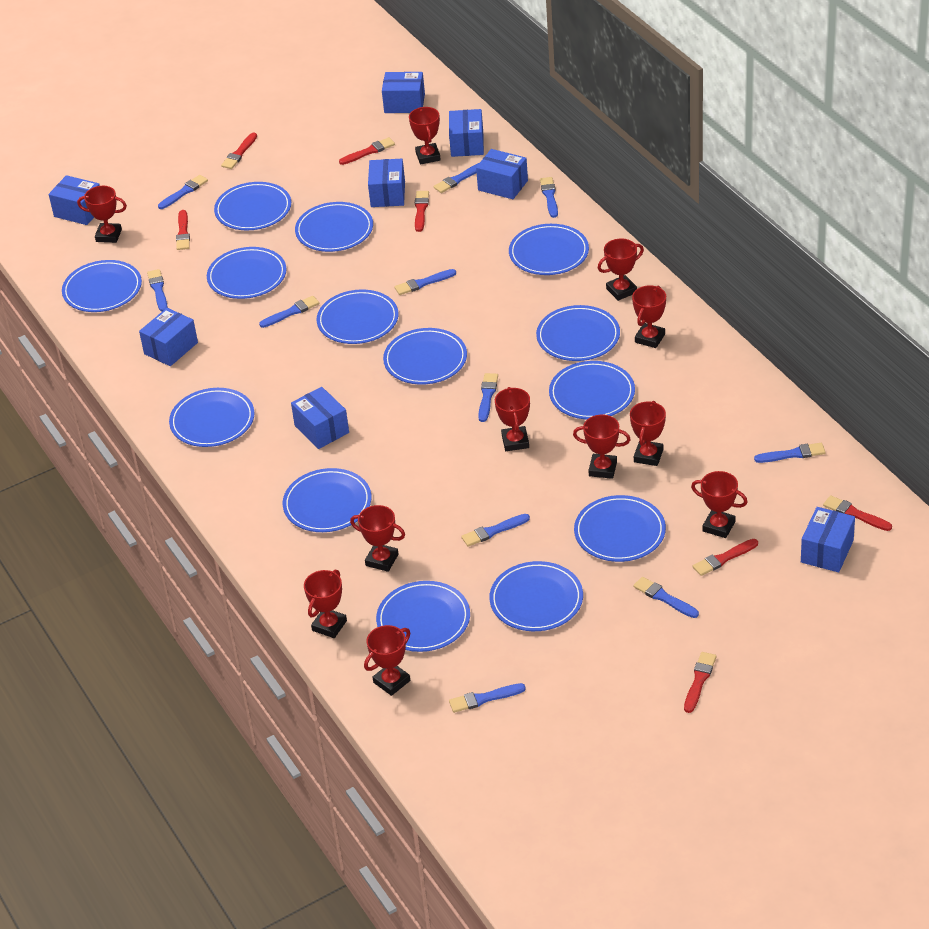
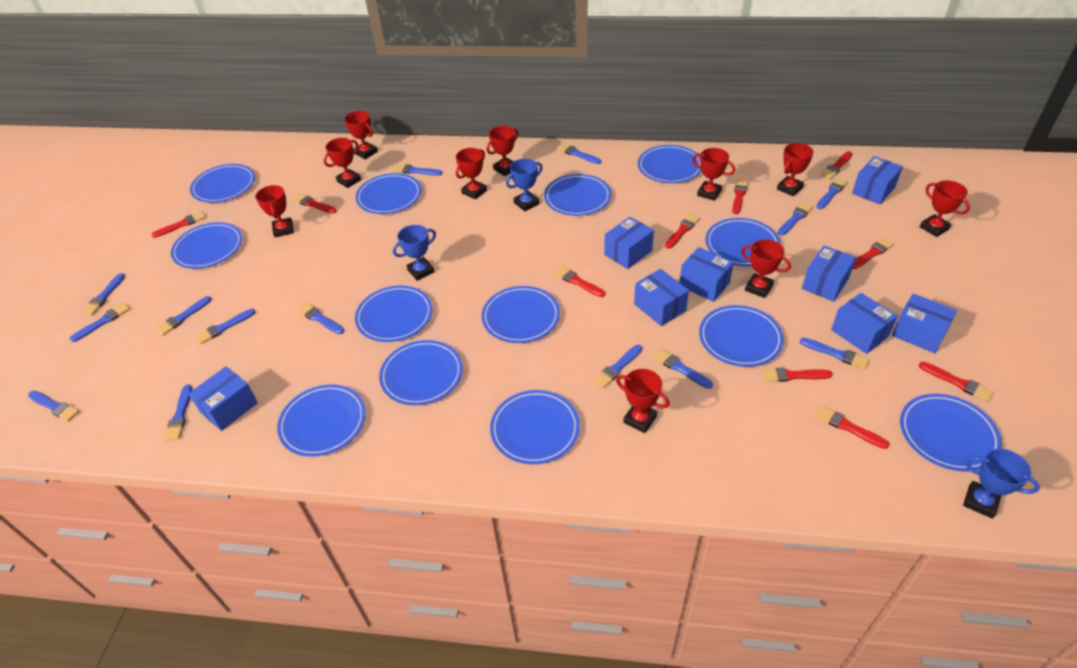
blue brush: [147,269,168,311] [158,175,208,209] [259,296,319,328] [395,269,456,295] [433,163,479,193] [449,683,526,713] [461,514,530,547] [478,373,498,422] [540,177,558,218] [633,577,699,618] [754,443,826,463] = 11 -> [28,391,79,422] [70,303,130,342] [82,273,125,315] [155,296,212,336] [164,384,192,441] [195,309,256,344] [297,303,344,334] [393,164,442,176] [557,143,601,164] [593,345,642,388] [653,348,713,389] [778,202,813,235] [800,338,869,369] [817,178,848,209] = 14
blue plate: [62,260,142,312] [169,388,254,447] [207,247,286,299] [214,182,291,230] [283,468,371,532] [295,202,373,252] [317,289,398,344] [376,581,470,652] [383,328,467,385] [489,561,583,631] [509,224,589,275] [536,305,620,361] [549,361,635,420] [574,495,666,562] = 14 -> [171,222,242,269] [190,164,255,203] [277,385,366,457] [355,286,432,342] [356,173,421,214] [379,340,463,405] [482,286,560,343] [490,390,580,464] [544,174,611,216] [638,145,702,183] [699,305,784,367] [706,218,780,266] [900,394,1002,472] = 13
blue trophy: none = 0 -> [393,225,436,281] [506,159,543,211] [963,449,1040,519] = 3
red brush: [176,210,190,250] [221,132,257,169] [339,137,395,165] [415,191,429,232] [684,652,716,713] [693,539,758,576] [823,495,892,531] = 7 -> [151,211,206,238] [292,194,337,214] [553,266,605,297] [665,214,700,249] [732,179,748,214] [762,368,833,382] [815,406,890,449] [821,151,853,179] [853,238,894,269] [919,362,994,402] = 10
red trophy: [77,186,127,243] [304,570,347,638] [350,505,405,572] [364,625,410,696] [409,107,441,164] [495,387,530,451] [573,415,631,479] [598,238,644,301] [630,401,666,466] [632,285,666,348] [691,471,747,538] = 11 -> [255,185,294,237] [324,138,361,188] [344,111,378,159] [456,148,487,199] [487,126,519,176] [616,369,670,433] [692,148,735,201] [741,239,791,298] [777,143,814,196] [920,180,970,237] = 10

